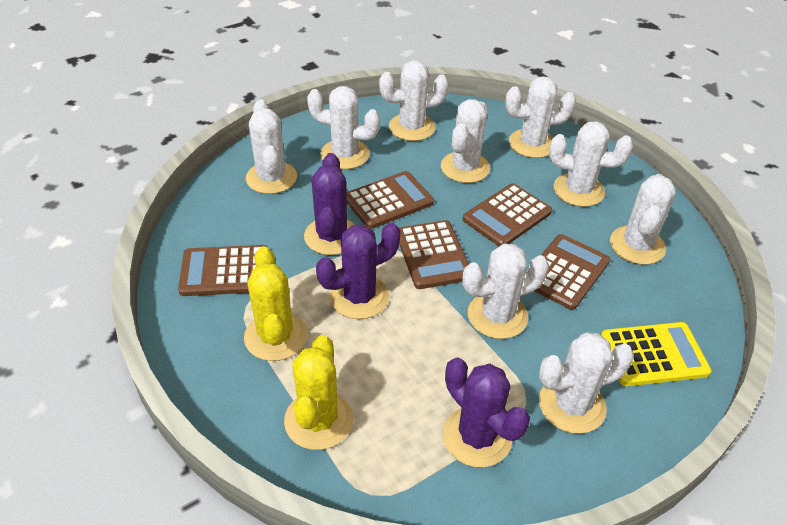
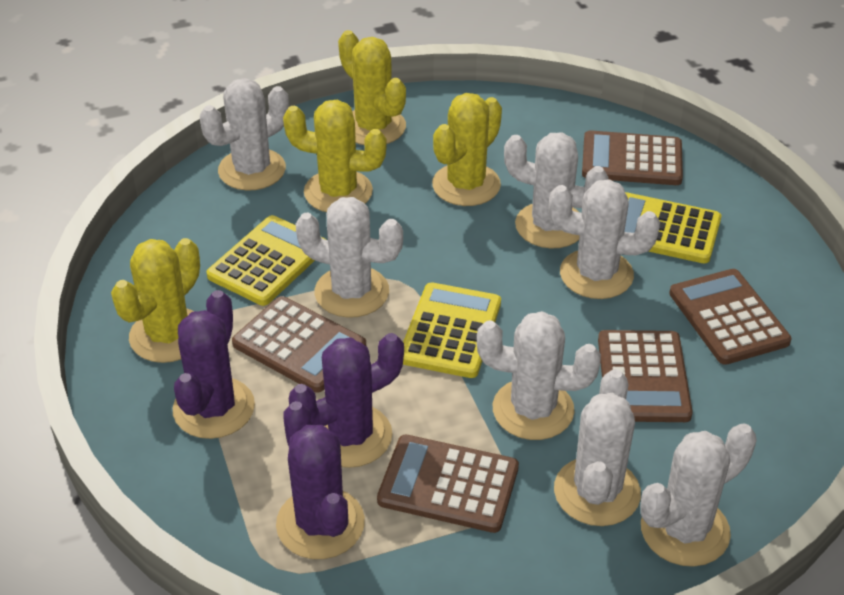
white cactus: [246,99,297,194] [307,86,380,169] [379,60,449,141] [441,99,490,183] [462,243,549,339] [505,76,576,158] [539,333,634,434] [549,122,633,207] [610,174,676,265] = 9 -> [200,78,289,191] [295,197,403,318] [477,311,601,440] [504,133,609,248] [549,179,660,299] [554,369,641,526] [641,423,757,567] = 7
yellow cactus: [244,246,307,361] [284,335,353,450] = 2 -> [111,238,200,363] [283,100,387,212] [338,30,406,145] [432,93,502,206] = 4
yellow calculator: [601,322,712,386] = 1 -> [206,215,326,306] [403,282,501,378] [624,192,721,264] = 3

